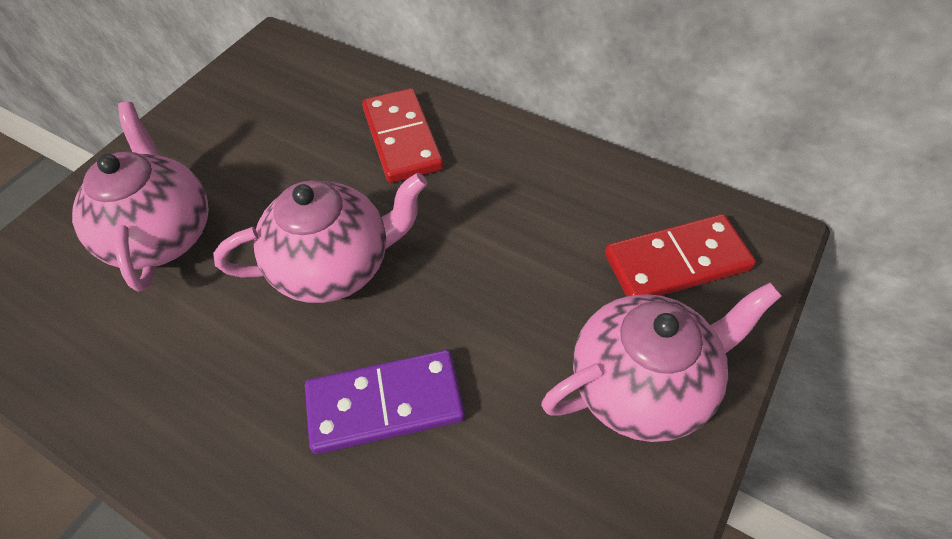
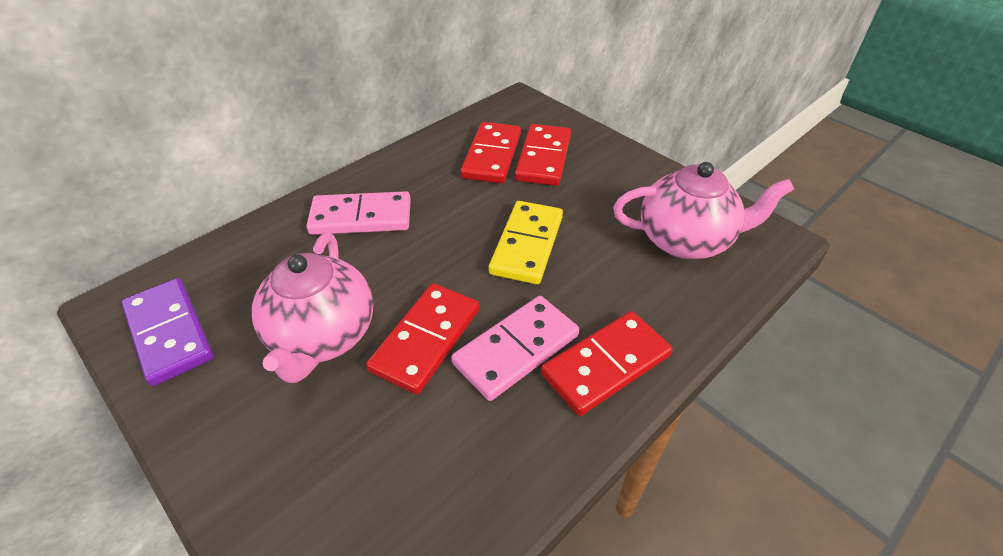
pink domino: none = 0 -> [306,191,411,235] [451,296,579,401] = 2
pink teapot: [72,102,209,292] [213,173,428,303] [541,283,781,442] = 3 -> [252,233,373,383] [613,162,794,259] = 2
red domino: [362,88,444,183] [605,214,756,296] = 2 -> [366,283,479,394] [460,122,521,183] [515,124,571,186] [541,311,673,416] = 4
yellow domino: none = 0 -> [489,201,563,284] = 1

